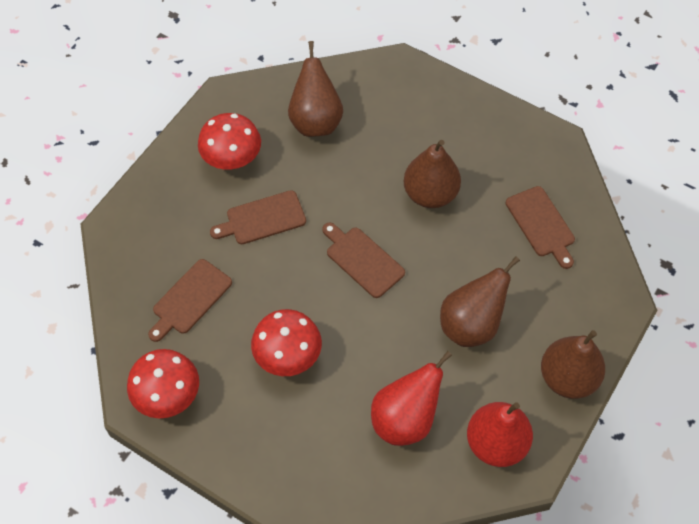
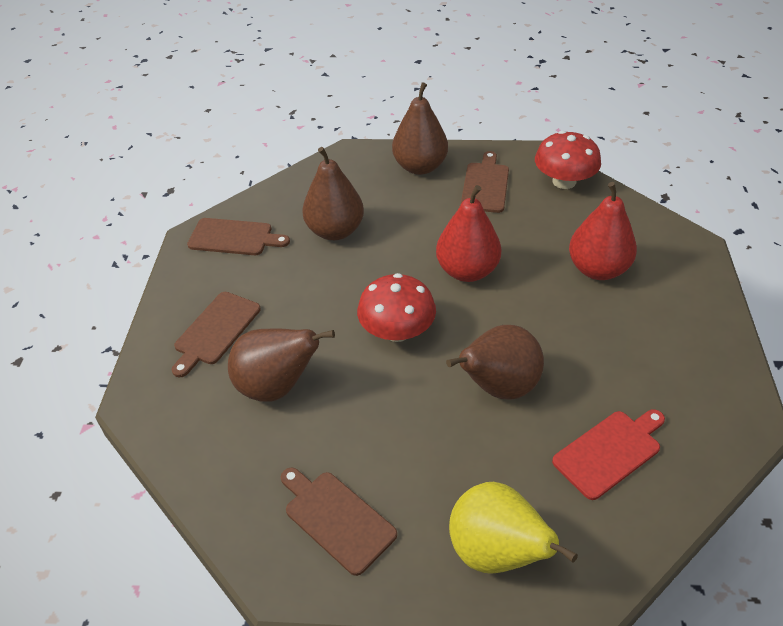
red cutting board: none = 0 -> [552,409,665,500] = 1
red mushroom: [127,349,199,418] [198,113,261,169] [251,309,322,376] = 3 -> [357,273,436,342] [535,131,601,189] = 2
yellow pear: none = 0 -> [449,482,578,574] = 1

